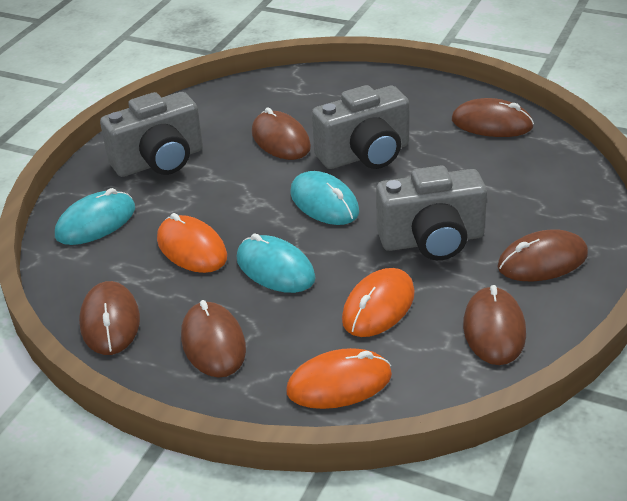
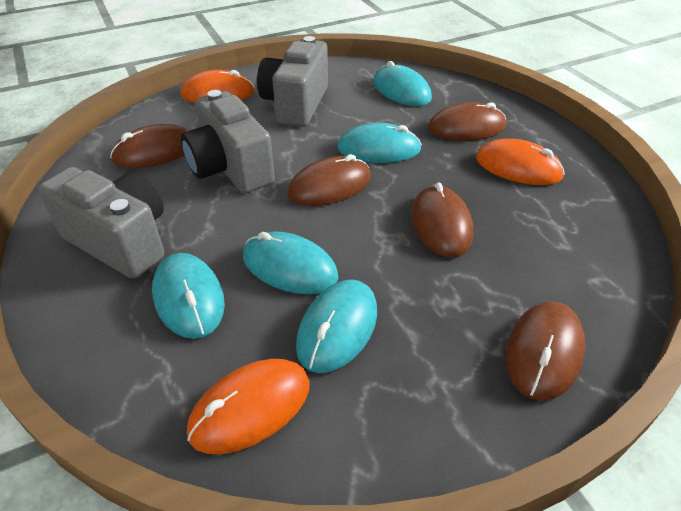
brown mouse: [79,281,140,355] [181,300,246,378] [252,107,311,160] [452,98,534,137] [463,285,526,365] [497,230,588,281] = 6 -> [110,124,189,168] [287,154,371,206] [412,182,474,257] [428,102,506,141] [506,301,586,401] = 5
turquoise mouse: [55,188,135,245] [236,234,316,293] [290,171,359,225] = 3 -> [152,253,225,339] [243,232,338,294] [296,279,377,373] [337,123,422,163] [373,61,432,106] = 5

